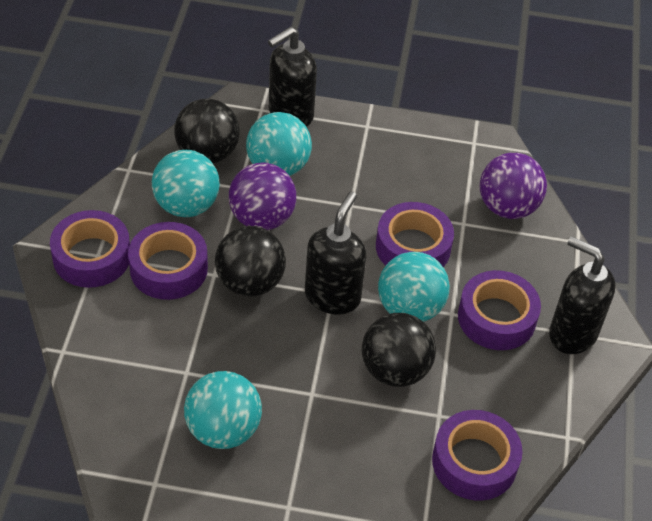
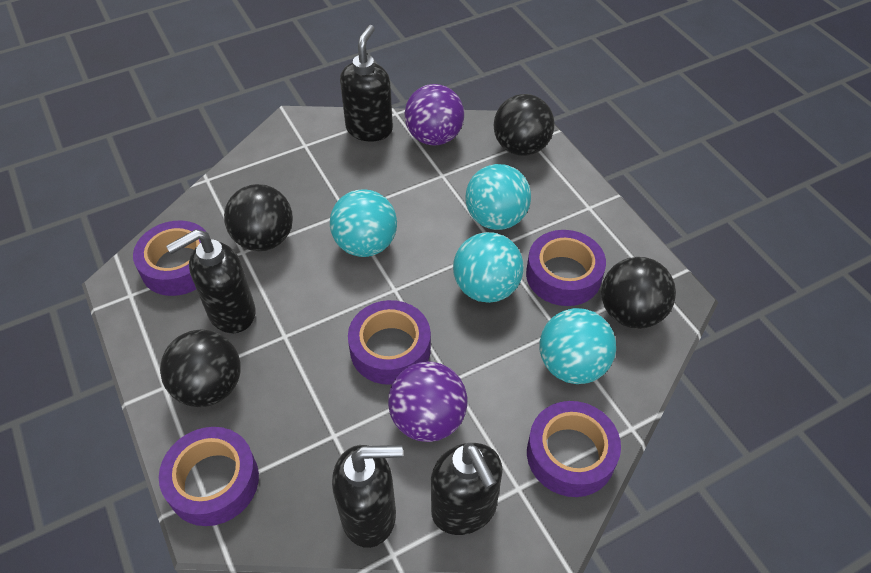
black ball: [174,99,240,163] [215,226,286,297] [362,313,436,387] = 3 -> [160,330,241,407] [224,184,293,251] [493,94,555,156] [601,257,676,329] = 4
black soap dispenser: [268,27,317,127] [305,191,366,315] [549,236,615,354] = 3 -> [166,229,256,333] [332,445,403,548] [340,25,393,141] [431,443,503,535] = 4

